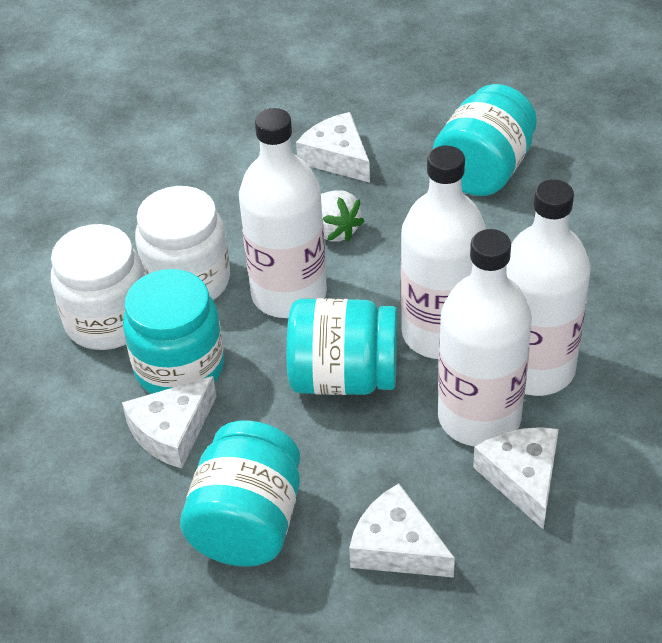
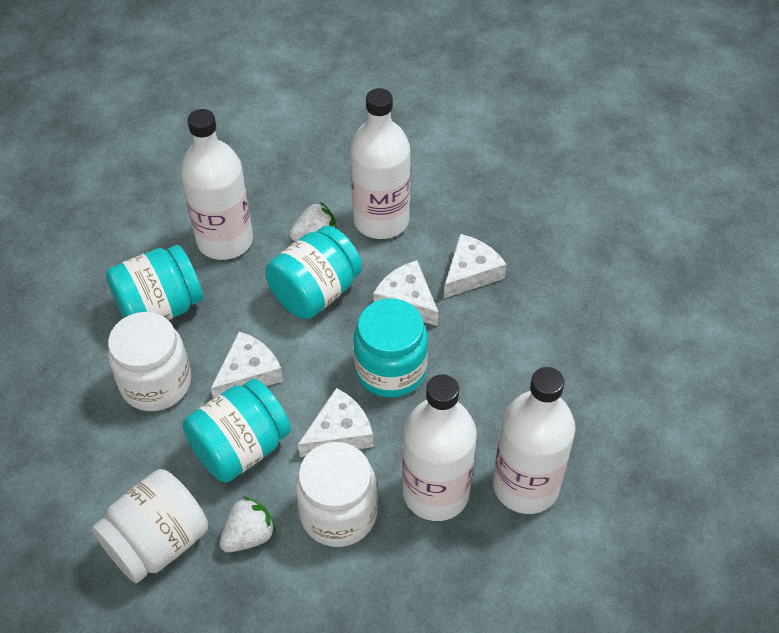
white jar: [51,224,145,350] [135,186,230,300] = 2 -> [92,469,208,583] [108,312,191,411] [295,442,378,547] = 3
white strawberry: [321,190,365,242] = 1 -> [219,496,276,552] [289,202,336,241] = 2

